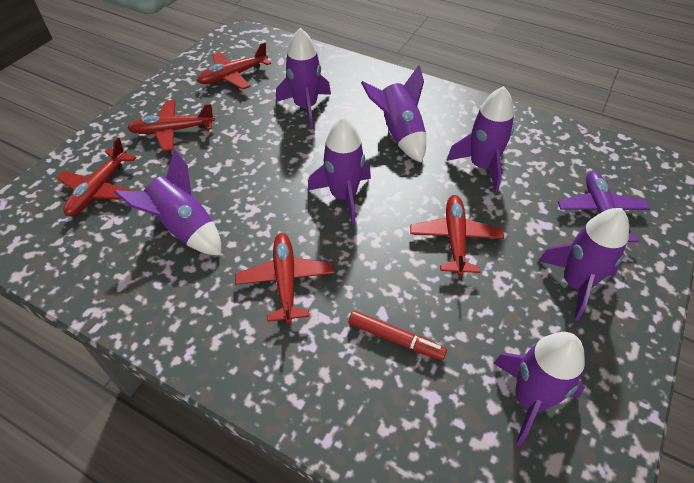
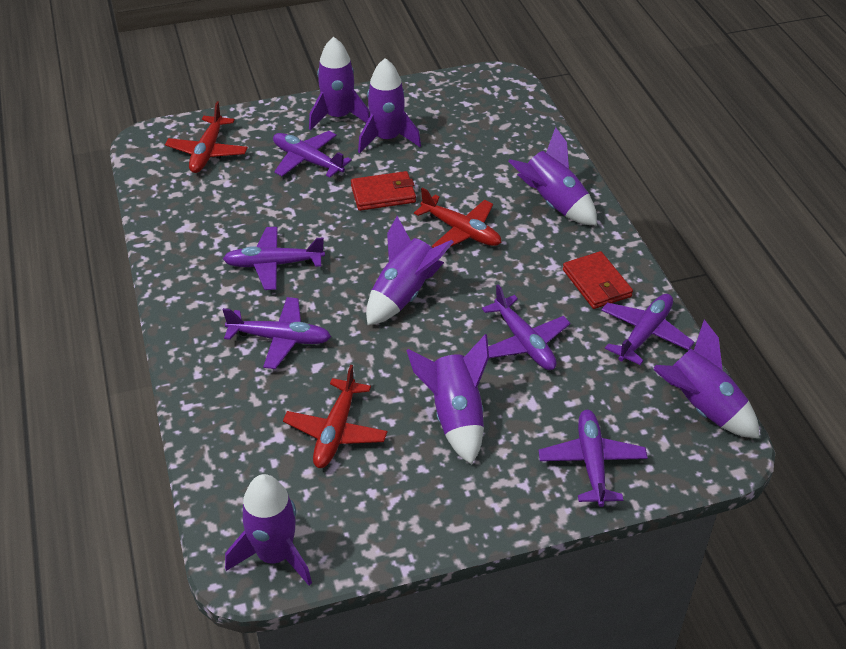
purple plane: [558,171,650,242] = 1 -> [223,227,325,290] [223,297,331,369] [273,131,352,177] [482,284,570,370] [539,410,648,507] [601,294,694,365] = 6
red marker: [348,311,447,360] = 1 -> none = 0
red plane: [56,137,137,216] [127,100,215,151] [197,42,271,90] [235,233,334,324] [410,195,504,277] = 5 -> [165,102,248,173] [283,365,388,468] [414,187,501,248] = 3
red wallet: none = 0 -> [351,171,416,211] [563,251,633,309] = 2

